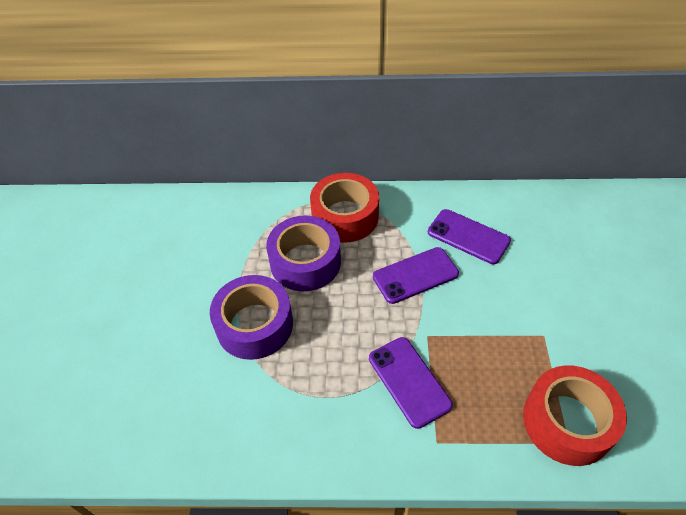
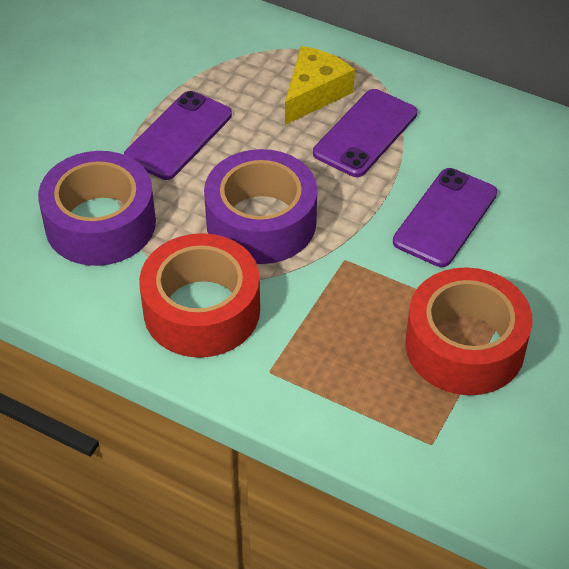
yellow cheese: none = 0 -> [285,46,355,125] = 1

